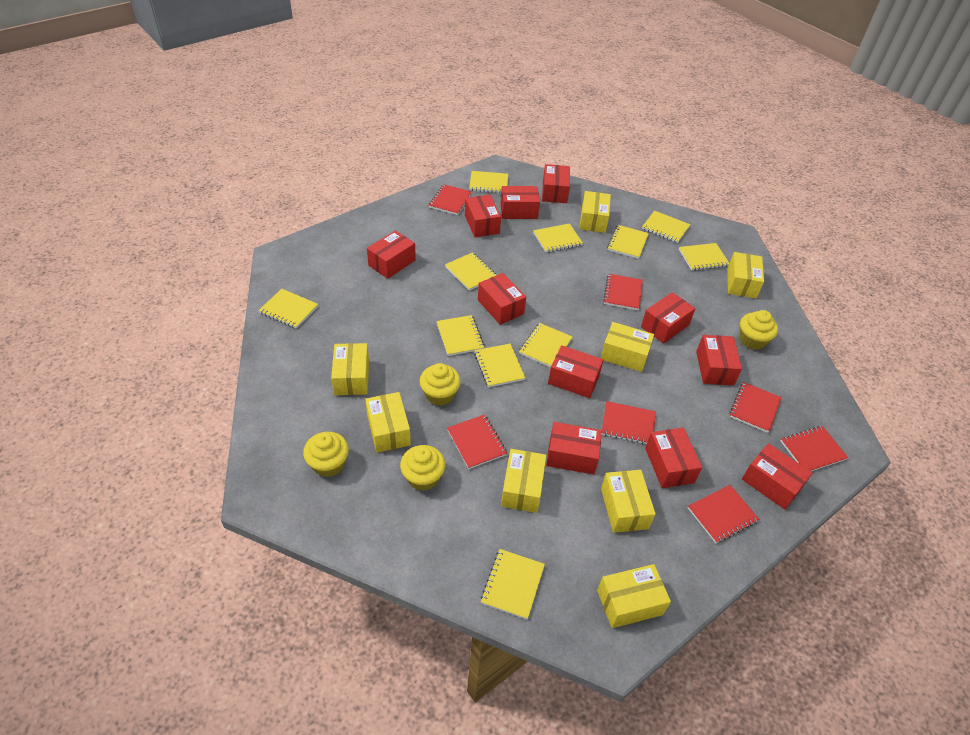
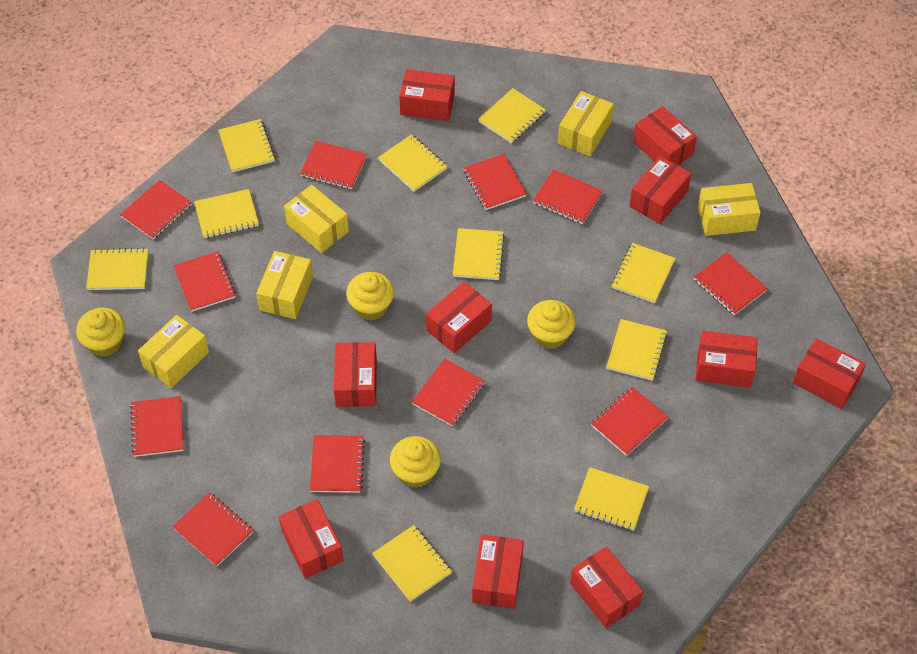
red box: [367,230,416,279] [465,195,501,237] [478,273,526,325] [501,186,540,219] [542,164,570,203] [546,422,602,475] [548,345,604,398] [641,292,696,344] [645,428,702,488] [696,335,742,385] [742,443,813,510] = 11 -> [279,499,344,579] [334,342,377,407] [399,69,455,121] [426,281,492,353] [472,534,524,609] [570,546,643,628] [629,156,691,224] [633,106,697,165] [696,331,758,388] [793,338,866,409] = 10
red notebook: [429,184,472,215] [447,414,507,469] [602,401,656,444] [603,274,643,310] [688,485,760,543] [730,382,782,433] [781,426,848,471] = 7 -> [120,180,192,239] [130,396,184,457] [172,492,253,567] [174,251,236,312] [300,141,367,189] [310,435,365,493] [412,359,485,427] [463,154,527,210] [533,169,603,224] [591,387,668,456] [694,252,768,315] = 11
yellow box: [331,343,369,395] [365,392,411,453] [501,449,546,513] [579,191,611,233] [597,564,671,628] [601,322,654,372] [601,470,656,533] [727,252,764,298] = 8 -> [138,315,209,388] [256,251,313,319] [284,185,349,253] [558,91,614,156] [698,183,761,236] = 5
yellow notebook: [259,289,318,329] [436,315,484,356] [445,252,496,291] [469,171,508,193] [474,344,525,387] [481,549,545,619] [519,323,572,367] [533,223,583,252] [607,225,649,259] [642,211,690,243] [679,243,729,271] = 11 -> [86,248,148,290] [194,189,259,238] [218,119,275,172] [372,525,452,602] [378,134,448,192] [453,228,505,280] [478,88,546,144] [574,467,649,531] [606,319,667,381] [612,243,676,303] = 10

